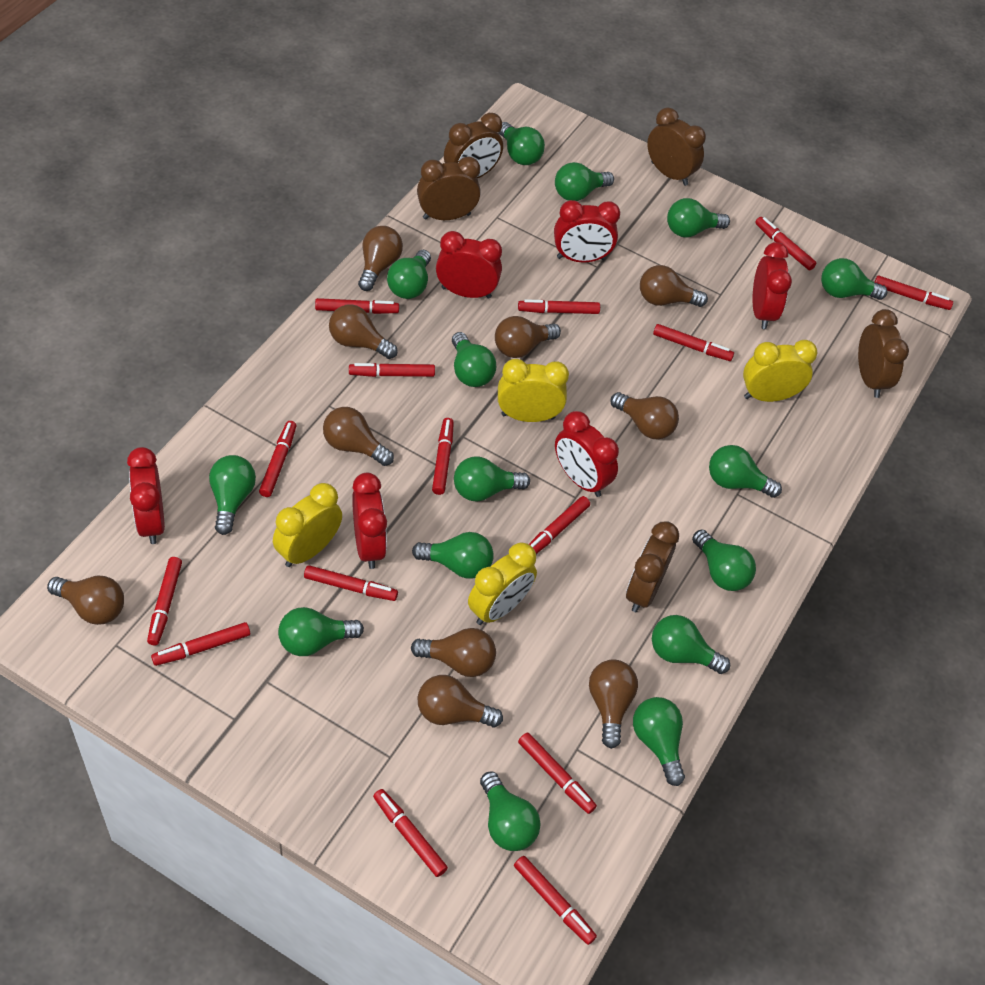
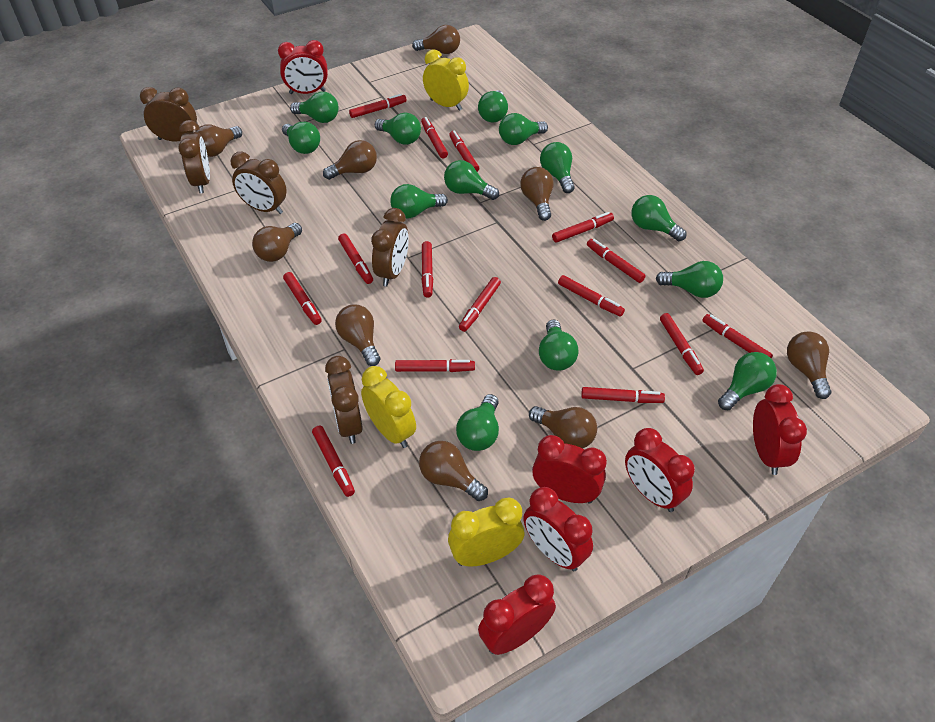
brown light bulb: [47,576,124,625] [323,407,394,466] [329,304,398,359] [358,226,403,291] [411,628,496,677] [418,675,503,727] [495,316,561,358] [589,660,638,749] [610,392,679,440] [640,265,708,307] = 10 -> [195,124,242,157] [252,223,302,262] [323,140,377,180] [335,304,380,366] [412,25,460,54] [419,441,488,501] [520,167,554,221] [529,406,597,448] [787,331,832,399] = 9
green light bulb: [209,455,256,535] [278,607,364,656] [387,250,431,299] [412,532,494,579] [452,332,496,387] [454,457,530,501] [480,772,541,851] [498,122,545,165] [555,162,614,201] [633,697,685,786] [652,615,730,674] [667,198,730,237] [692,530,756,591] [709,445,782,498] [821,258,887,300] = 15 -> [282,122,320,154] [290,92,339,123] [375,113,421,145] [390,184,448,218] [444,160,499,200] [456,394,499,451] [478,90,508,122] [499,113,548,145] [539,320,579,371] [540,142,575,193] [631,195,686,241] [656,261,723,298] [718,352,777,410] = 13
yellow clock: [273,483,342,567] [468,542,537,625] [498,359,569,422] [743,340,818,402] = 4 -> [361,366,416,448] [423,49,469,111] [448,498,524,567] = 3

